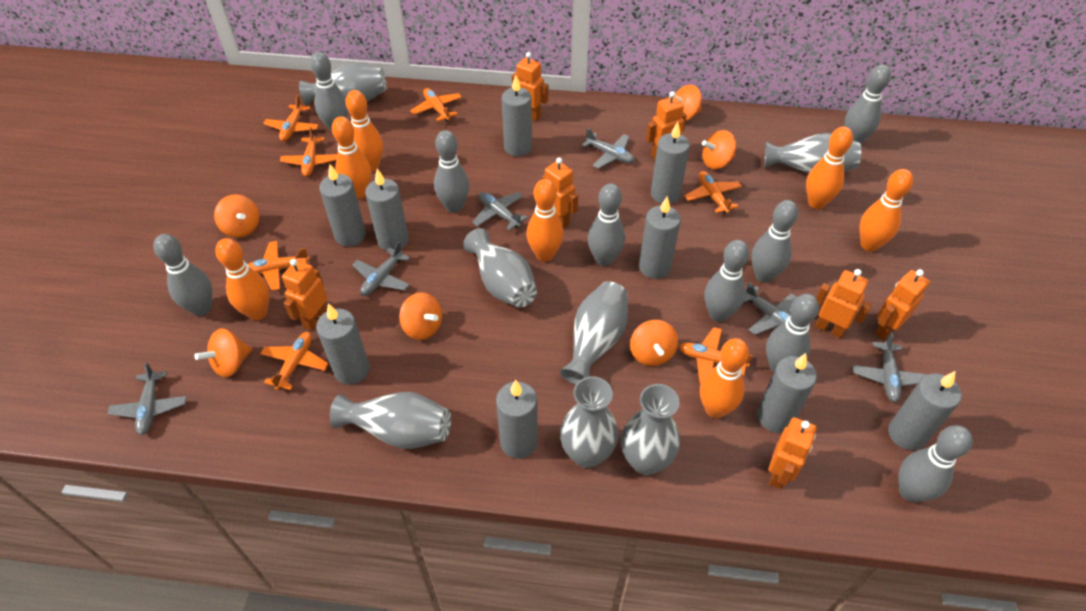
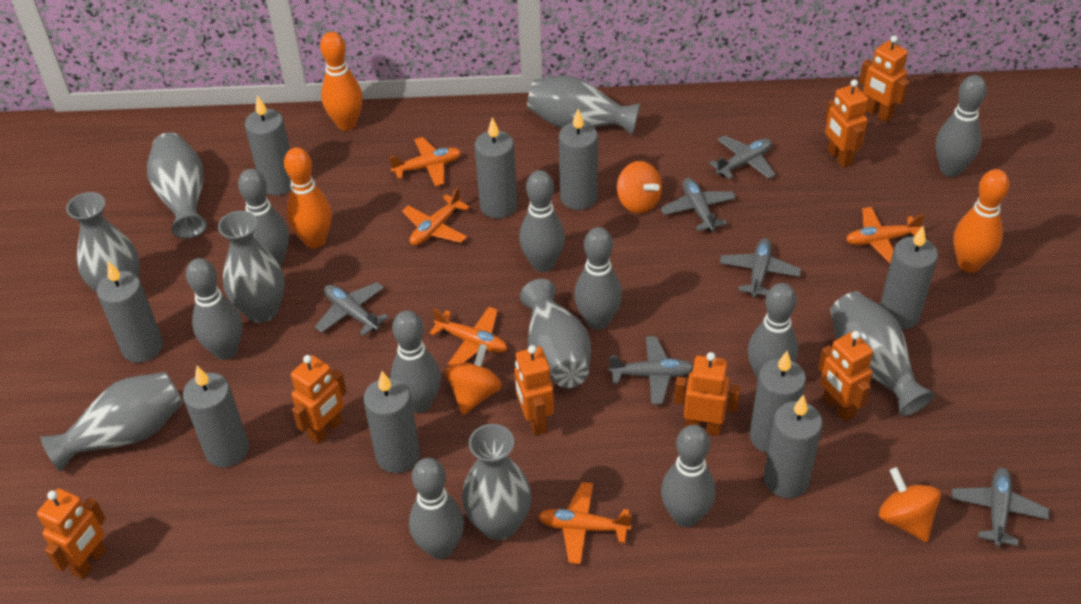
grey vase: [299,63,387,105] [330,392,451,449] [463,228,537,308] [559,281,628,385] [560,377,618,468] [621,384,680,475] [764,133,861,173] = 7 -> [40,372,183,472] [66,192,140,293] [147,132,207,239] [218,211,285,323] [462,424,532,540] [520,279,591,388] [527,76,640,135] [830,291,935,416] = 8
orange bowling pin: [215,238,270,320] [332,116,371,199] [345,90,383,172] [526,179,564,262] [700,338,749,418] [806,127,853,209] [860,169,913,252] = 7 -> [284,148,332,248] [320,32,363,130] [953,169,1009,272] = 3
orange plane: [248,241,310,291] [260,332,329,390] [263,95,319,142] [280,127,337,177] [410,88,462,122] [679,327,753,384] [685,171,742,213] = 7 -> [389,137,461,186] [402,187,470,246] [429,307,507,366] [538,482,632,564] [846,207,925,263] = 5
orange spinning top: [194,328,252,377] [214,194,259,238] [399,292,442,340] [630,320,678,366] [669,85,702,121] [702,130,736,169] = 6 -> [445,344,502,415] [617,161,662,214] [879,467,941,542] = 3

